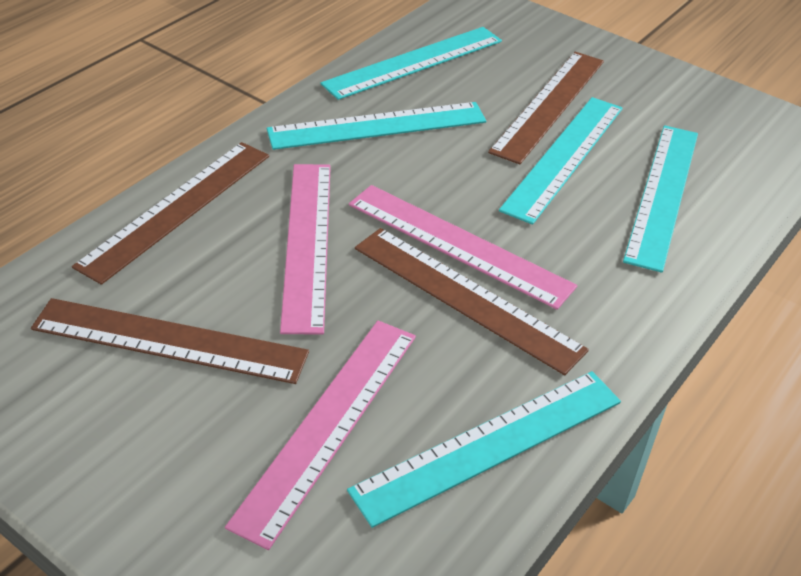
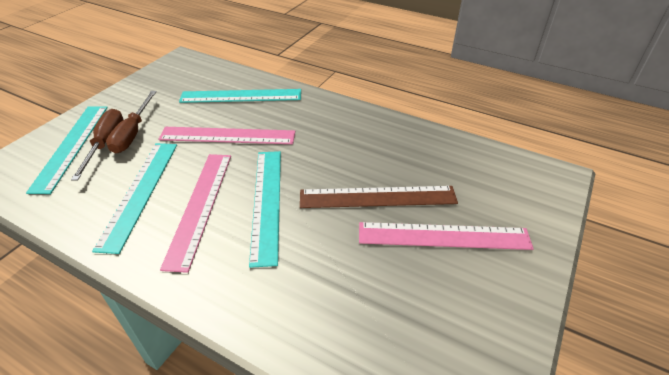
brown ruler: [31,298,309,384] [72,142,269,285] [355,228,589,375] [488,52,604,164] = 4 -> [300,186,458,208] = 1
brown screwdriver: none = 0 -> [71,109,124,181] [106,91,157,153] = 2
turquoise ruler: [267,102,486,150] [320,27,502,100] [347,371,621,528] [499,97,623,225] [623,125,698,273] = 5 -> [26,107,108,194] [92,143,177,254] [179,89,301,103] [249,151,281,268] = 4

